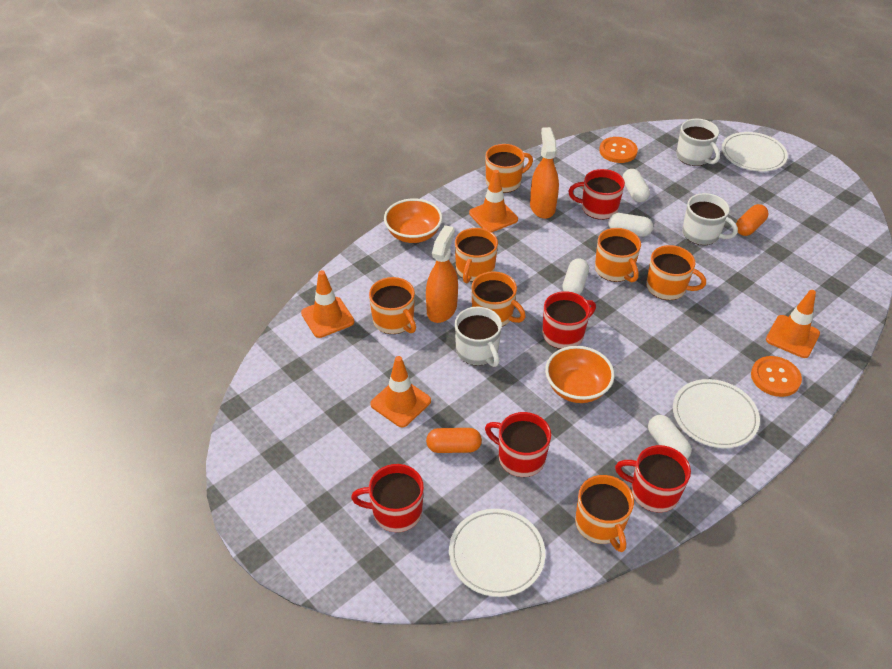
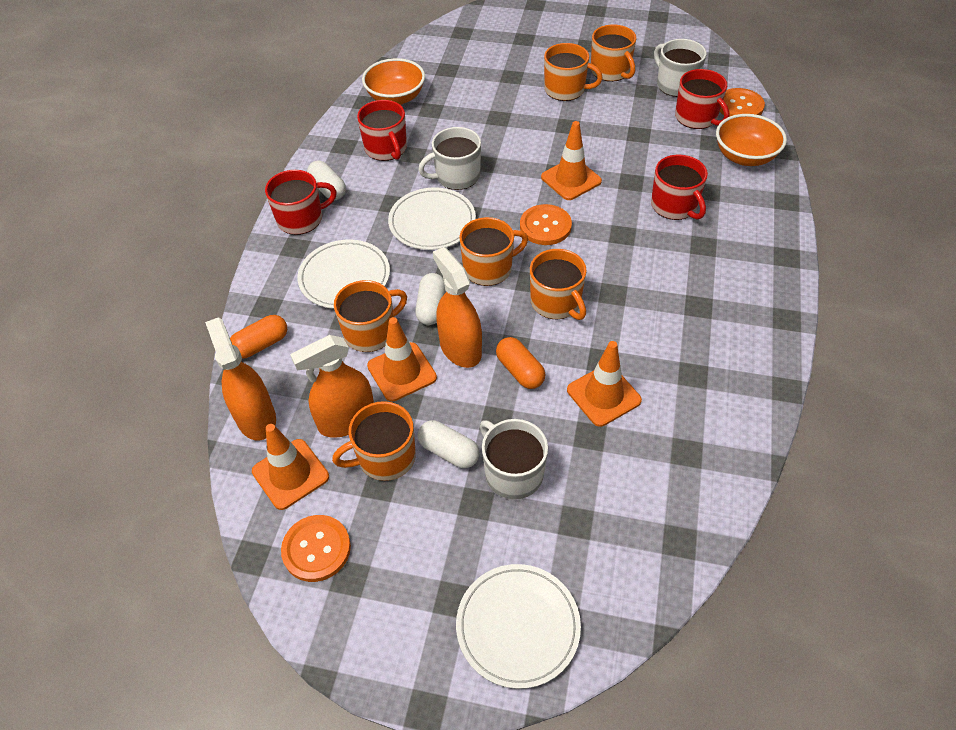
orange button: [599,137,638,163] [751,356,802,397] = 2 -> [281,515,351,582] [520,204,572,245] [720,88,765,117] = 3
orange mug: [369,277,416,334] [455,228,498,283] [471,271,526,327] [486,144,533,193] [575,475,634,552] [595,228,641,282] [646,245,706,300] = 7 -> [332,401,416,481] [334,280,407,352] [459,217,528,286] [530,249,587,320] [544,43,603,101] [591,25,636,82] = 6
orange spray bottle: [426,225,458,323] [530,127,559,219] = 2 -> [205,317,276,441] [290,335,374,438] [433,247,482,368] = 3
red mug: [351,464,424,532] [485,412,551,477] [542,291,596,349] [568,169,625,220] [615,445,691,512] = 5 -> [265,170,337,235] [357,100,407,161] [651,155,708,220] [675,69,729,129] = 4
white capsule: [562,258,589,295] [608,213,653,237] [623,169,650,202] [648,415,692,459] = 4 -> [307,161,346,200] [415,273,445,325] [418,420,479,468] = 3

